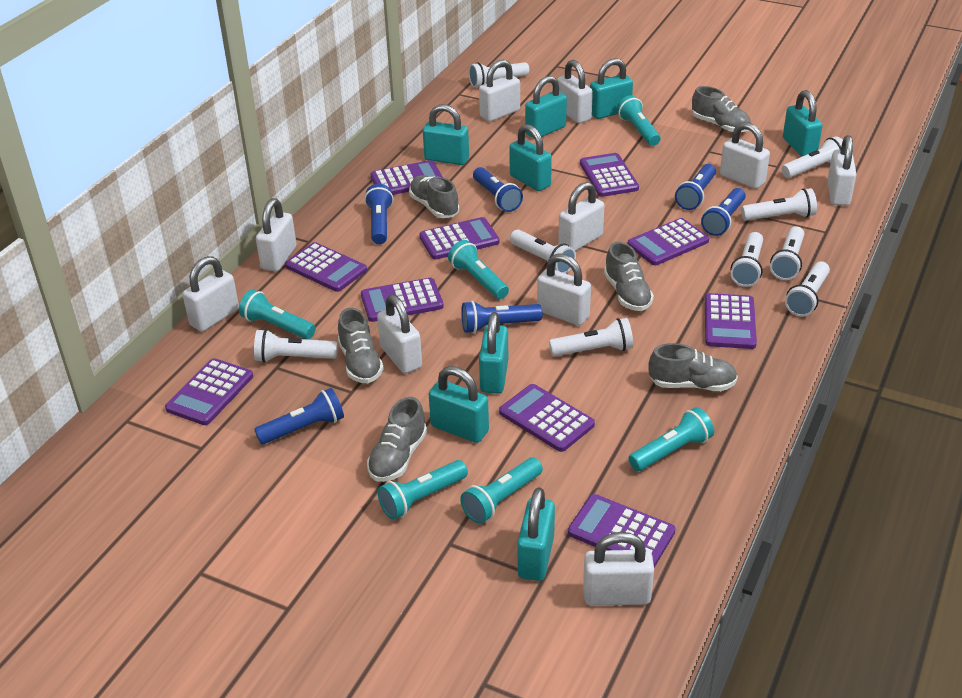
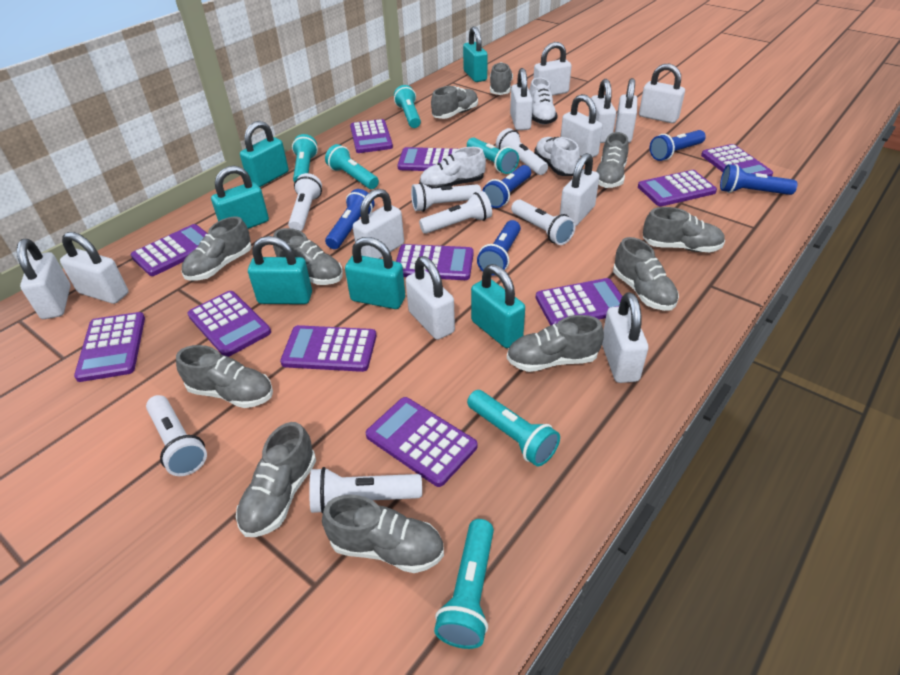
blue flashlight: [254,388,344,445] [364,184,393,244] [461,301,543,333] [473,167,523,212] [675,164,716,210] [701,188,746,236] = 6 -> [325,189,375,249] [477,220,521,276] [482,165,531,208] [650,130,706,161] [720,164,797,195] = 5
grey shoe: [338,308,384,383] [367,397,427,482] [409,175,459,218] [604,242,654,311] [649,343,738,391] [692,86,751,132] = 6 -> [176,345,273,408] [182,216,252,281] [236,422,316,537] [273,228,343,285] [322,495,444,573] [431,86,478,119] [490,62,513,95] [507,315,604,372] [596,132,629,188] [613,237,679,311] [643,207,725,252] = 11
purple calculator: [165,358,253,425] [285,242,367,292] [361,278,444,322] [370,160,442,195] [419,217,500,260] [499,384,595,452] [568,494,676,567] [580,153,639,197] [628,218,709,265] [705,293,757,349] = 10 -> [74,312,145,382] [131,224,208,276] [187,291,271,357] [280,325,376,372] [350,119,393,153] [365,397,477,487] [396,244,474,280] [397,147,457,171] [536,278,622,326] [638,170,717,206] [701,144,773,176] = 11
turquoise padlock: [423,104,469,165] [429,366,489,443] [479,312,508,394] [509,124,552,191] [517,487,555,581] [525,76,567,138] [590,58,633,119] [783,90,823,157] = 8 -> [211,166,269,229] [240,121,288,187] [248,236,312,304] [345,237,405,309] [463,26,488,82] [471,264,525,348] = 6
white flashlight: [254,329,338,363] [468,62,529,87] [510,230,576,274] [549,318,633,356] [731,232,763,287] [741,188,817,221] [770,226,804,280] [782,136,843,178] [785,262,830,316] = 9 -> [146,395,207,476] [288,173,322,231] [309,467,422,514] [411,183,481,212] [419,191,492,234] [496,128,548,175] [511,200,576,245] = 7
white padlock: [183,256,239,332] [256,198,296,271] [377,295,422,373] [479,60,520,122] [537,253,591,326] [557,60,593,123] [558,182,604,251] [583,532,654,606] [720,122,770,189] [827,135,856,206] = 10 -> [17,239,71,319] [60,232,129,304] [353,189,404,259] [406,256,455,340] [510,68,533,130] [533,42,571,96] [560,153,600,226] [561,94,603,158] [589,79,616,143] [602,292,648,383] [615,78,637,143] [639,64,685,123] = 12
white shoe: none = 0 -> [419,147,486,188] [529,77,558,125] [534,137,580,176] = 3

